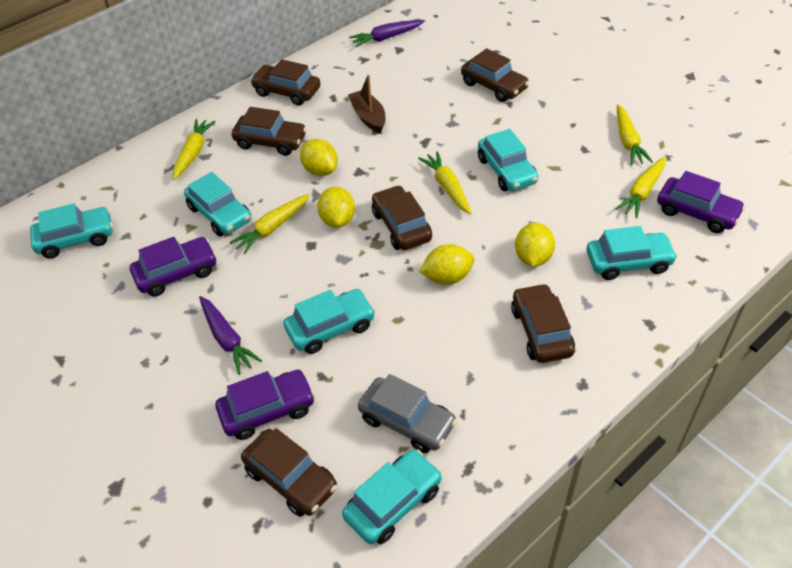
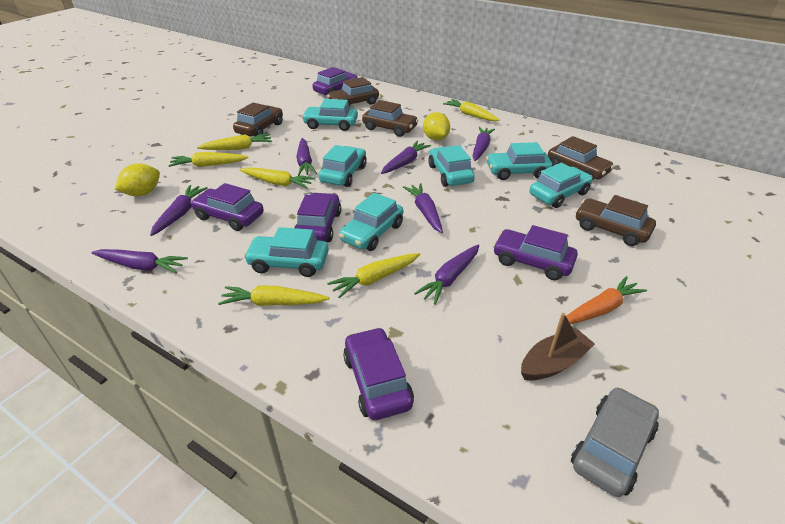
brown car: [232,107,307,156] [241,428,337,517] [250,59,320,106] [372,185,432,250] [461,48,530,102] [511,283,575,363] = 6 -> [233,103,283,137] [327,77,379,106] [362,100,419,137] [548,136,614,181] [575,195,656,246] = 5
orange carrot: none = 0 -> [566,276,647,324] = 1
purple car: [130,237,217,296] [215,370,315,440] [657,171,745,233] = 3 -> [191,183,264,231] [294,193,341,242] [312,67,358,95] [343,327,414,420] [493,225,578,280] = 5
purple carrot: [199,296,262,375] [349,20,425,47] = 2 -> [91,249,188,273] [150,185,208,236] [296,138,317,176] [381,141,431,174] [403,183,443,233] [414,244,479,305] [473,127,495,161] = 7
turquoise car: [30,204,113,259] [184,172,251,236] [283,289,375,354] [342,449,442,544] [478,129,538,191] [587,226,677,280] = 6 -> [244,227,329,277] [302,99,358,131] [319,145,367,187] [339,193,403,251] [428,145,475,187] [486,142,552,180] [530,163,593,208] = 7
yellow carrot: [173,119,215,180] [229,194,310,254] [418,151,471,214] [615,156,666,218] [617,104,653,165] = 5 -> [168,152,249,167] [197,134,272,150] [218,286,329,306] [240,167,315,188] [327,253,420,298] [443,99,500,121] = 6
yellow lemon: [300,139,338,176] [317,186,355,228] [419,244,475,285] [515,223,555,267] = 4 -> [115,164,160,196] [423,112,450,141] = 2

